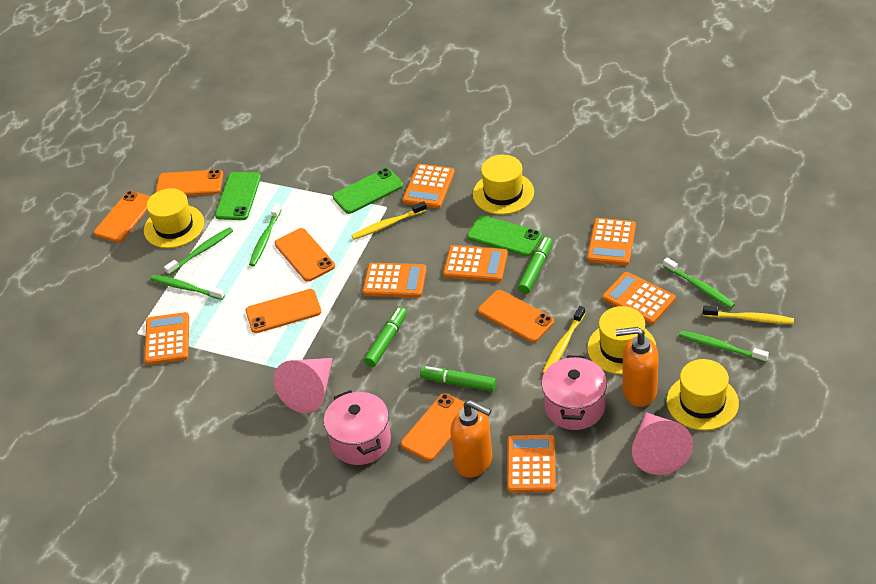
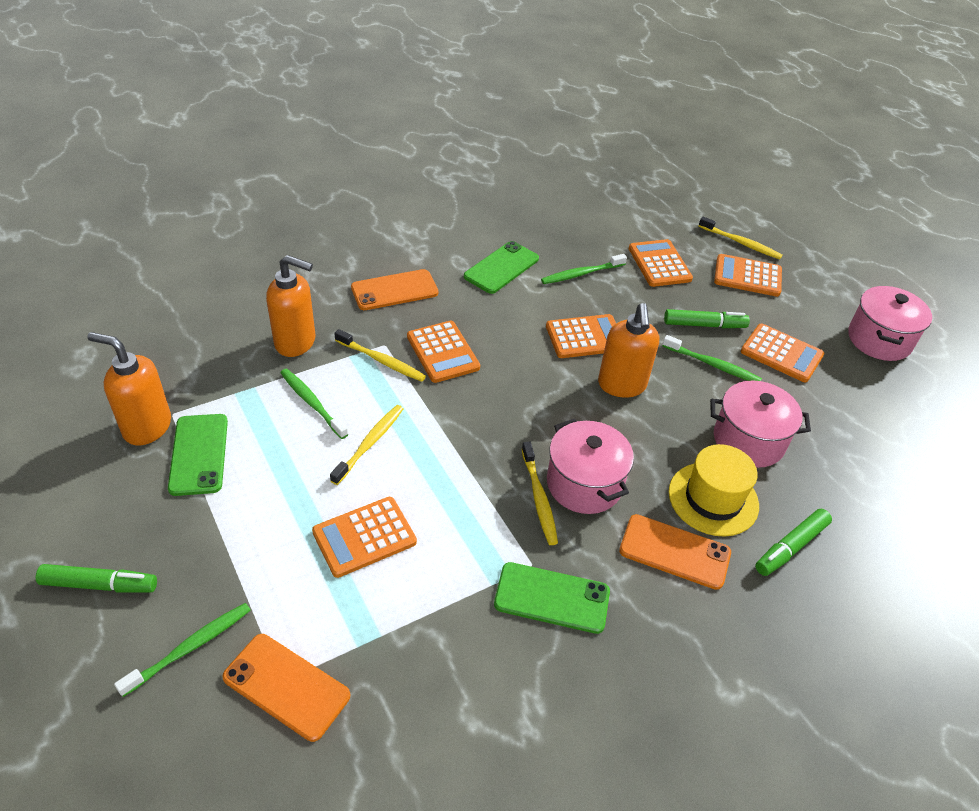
green toothbrush: [150,275,225,300] [164,227,233,275] [249,203,282,266] [663,257,735,308] [679,331,769,362] = 5 -> [114,603,251,697] [280,369,348,439] [541,254,627,284] [663,335,762,381] = 4
orange calculator: [144,312,189,365] [362,263,427,298] [402,164,455,208] [443,245,508,282] [507,435,556,493] [587,218,636,265] [602,272,676,325] = 7 -> [312,497,417,578] [407,321,480,383] [546,314,616,358] [629,239,693,287] [714,254,782,297] [741,324,824,382] = 6
orange phone: [94,191,151,243] [155,170,223,196] [246,289,321,333] [275,228,335,282] [401,393,465,461] [478,290,554,343] = 6 -> [222,634,350,742] [351,269,439,310] [619,514,731,590] = 3
orange soap dispenser: [450,400,492,478] [615,327,659,407] = 2 -> [88,332,171,445] [266,255,316,357] [598,303,659,398] = 3
pink cone: [274,358,333,413] [632,412,693,475] = 2 -> none = 0
pink pot: [324,390,391,465] [541,355,607,430] = 2 -> [547,418,634,514] [710,380,811,468] [848,286,932,361] = 3
yellow hat: [144,188,204,248] [473,155,534,215] [587,306,656,375] [666,359,739,430] = 4 -> [669,444,759,537] = 1
yellow toothbrush: [351,201,427,240] [542,306,585,374] [703,305,794,324] = 3 -> [330,405,403,485] [334,329,426,382] [522,441,558,545] [699,217,782,259] = 4

